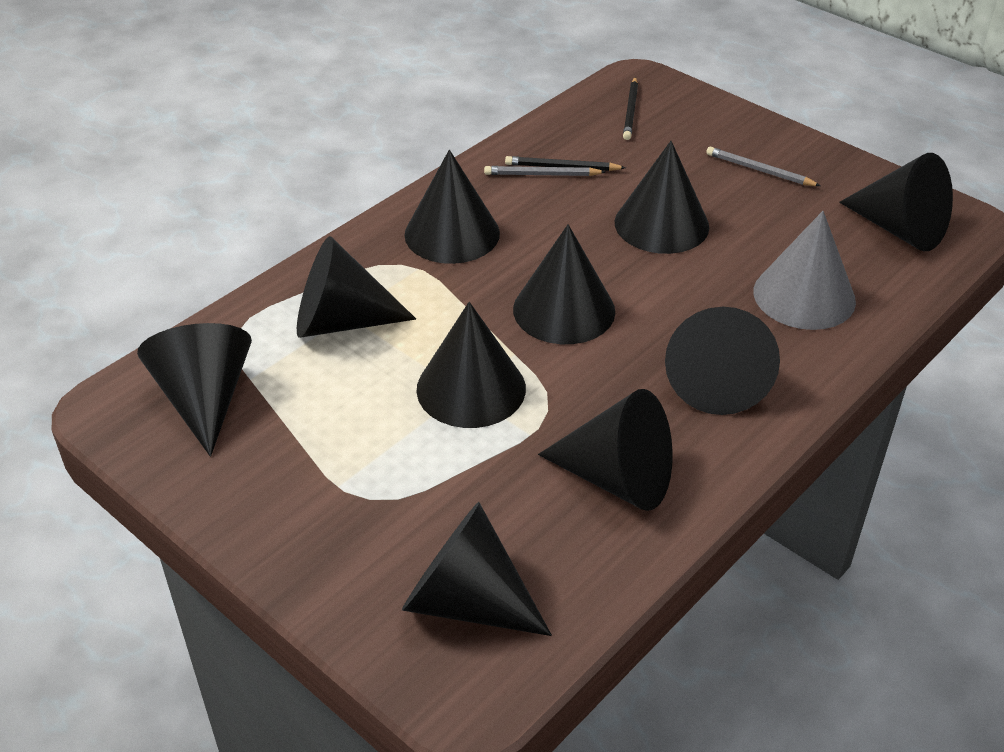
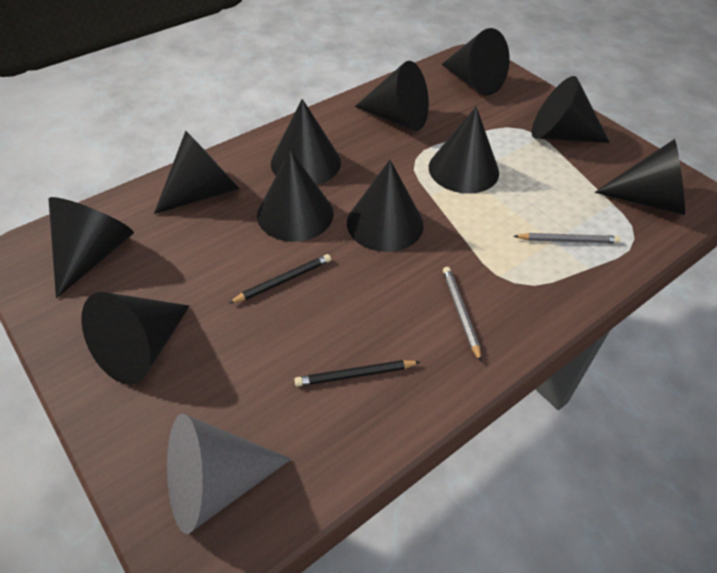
black cone: [137,323,252,457] [297,236,416,338] [402,502,552,636] [404,150,500,264] [416,302,526,428] [513,224,615,344] [538,389,673,511] [615,141,709,254] [665,307,780,415] [839,153,953,251] = 10 -> [48,197,134,298] [81,292,189,385] [154,131,240,214] [257,150,333,242] [271,99,341,185] [347,160,424,252] [355,61,429,131] [429,106,499,194] [441,28,510,95] [532,76,610,143] [595,139,685,215] = 11

